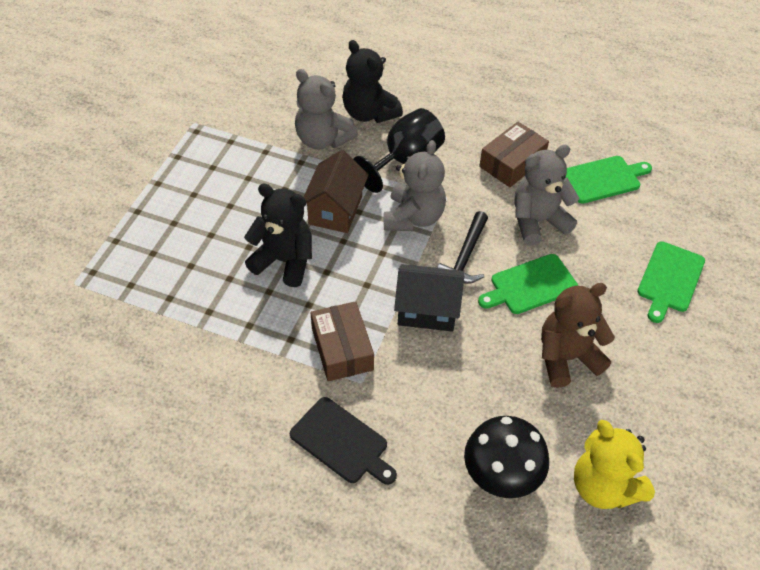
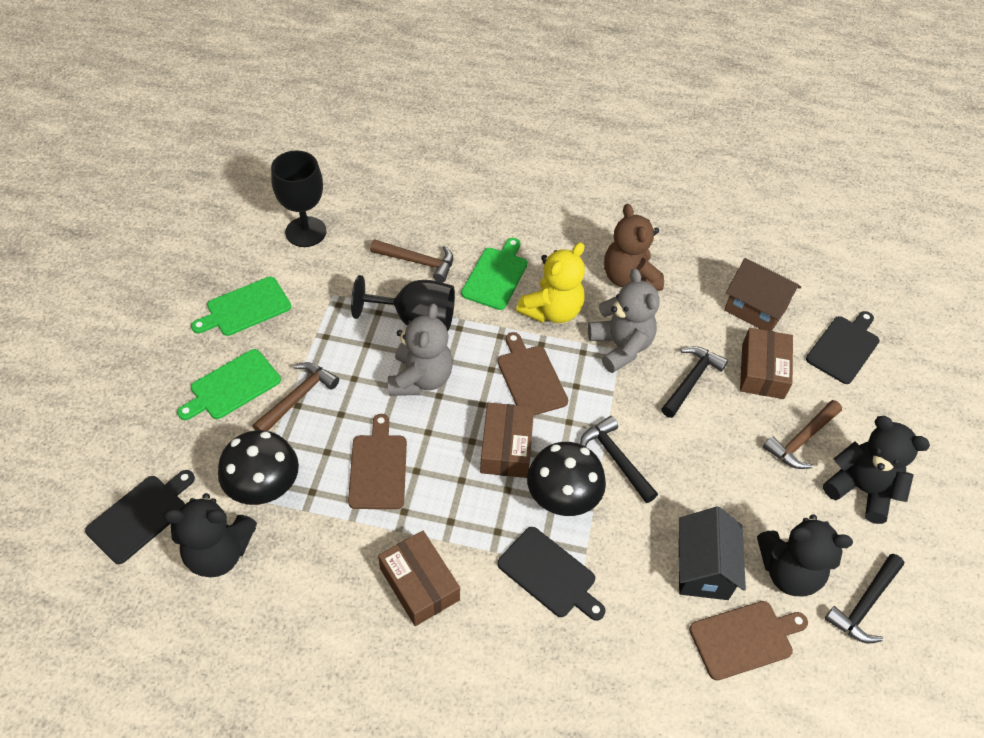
black cutting board: [290,397,397,485] = 1 -> [85,470,195,564] [497,527,605,621] [806,311,880,384] = 3
black goblet: [353,108,445,193] = 1 -> [271,150,326,247] [351,275,455,332] = 2
black hammer: [437,211,488,284] = 1 -> [580,416,658,503] [661,346,728,418] [825,554,904,644] = 3
black mushroom: [464,416,549,498] = 1 -> [218,430,299,505] [527,442,606,516] = 2
black teddy bear: [244,184,312,287] [342,40,403,123] = 2 -> [163,493,257,577] [757,514,853,596] [823,416,930,524] = 3
brown box: [311,301,374,381] [479,122,549,187] = 2 -> [378,531,460,626] [480,403,534,478] [740,328,793,399] = 3
brown cutting board: none = 0 -> [348,414,407,509] [497,332,568,416] [689,601,808,681] = 3
brown hammer: none = 0 -> [253,362,339,431] [370,239,453,283] [763,400,842,469] = 3
grey teddy bear: [295,69,358,149] [384,140,446,231] [515,145,579,246] = 3 -> [388,304,453,396] [588,268,659,373] = 2

